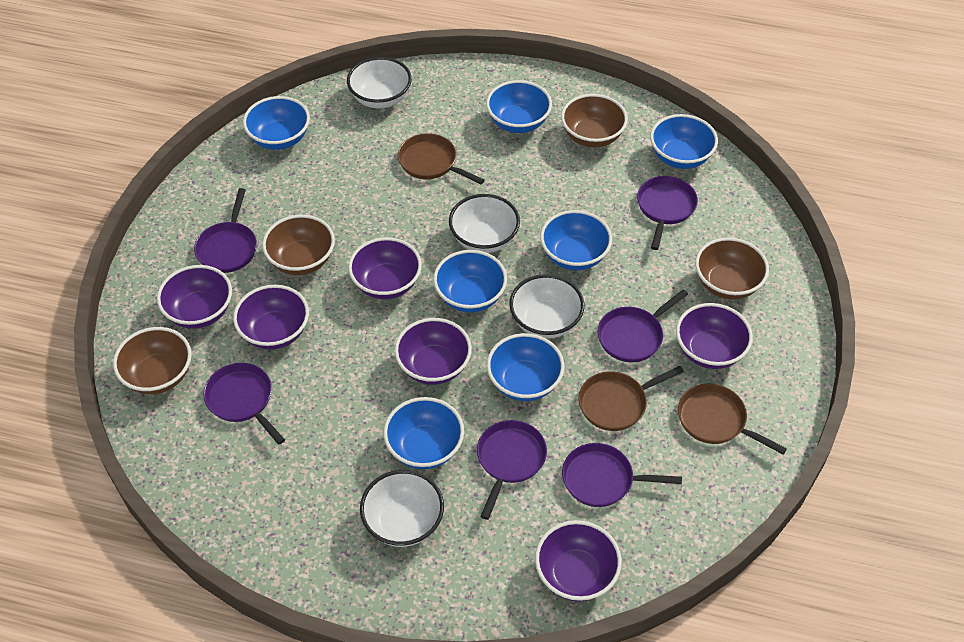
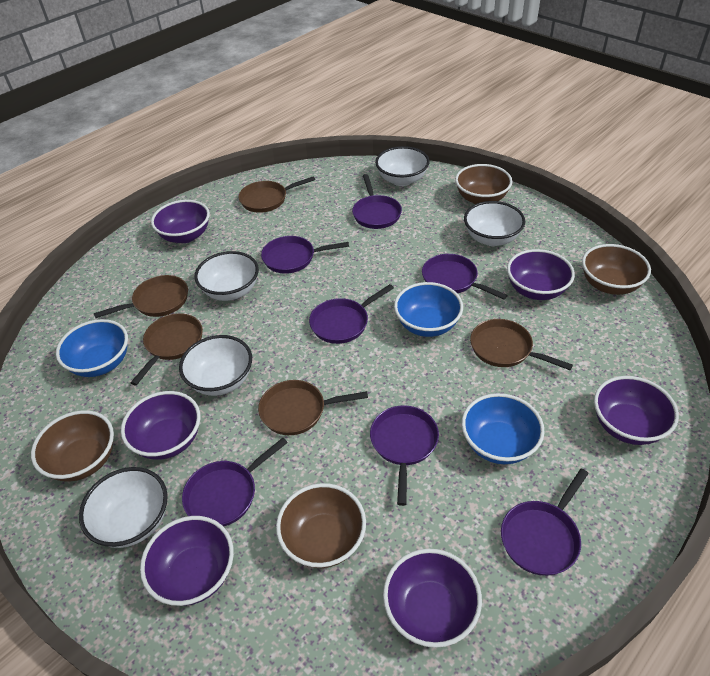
blue bowl: [243,96,310,150] [383,397,464,469] [433,250,507,313] [486,80,552,133] [487,333,564,401] [540,210,612,271] [650,114,718,169] = 7 -> [56,319,128,377] [394,282,463,337] [462,393,545,464] = 3
brown pan: [398,133,485,185] [578,366,684,431] [678,384,787,454] = 3 -> [94,275,188,318] [131,313,203,386] [239,176,315,213] [258,380,368,435] [470,319,573,370] = 5
purple pan: [194,188,257,273] [203,363,285,444] [477,420,547,520] [562,443,682,507] [598,289,688,362] [637,176,698,250] = 6 -> [182,438,288,527] [261,236,349,274] [309,284,394,344] [352,174,402,229] [370,405,439,506] [422,254,508,299] [501,468,589,576] = 7
white bowl: [347,57,412,108] [360,470,444,547] [449,194,520,253] [509,274,584,339] = 4 -> [79,467,168,548] [179,335,252,396] [194,251,259,301] [375,146,430,186] [464,201,525,246] = 5

